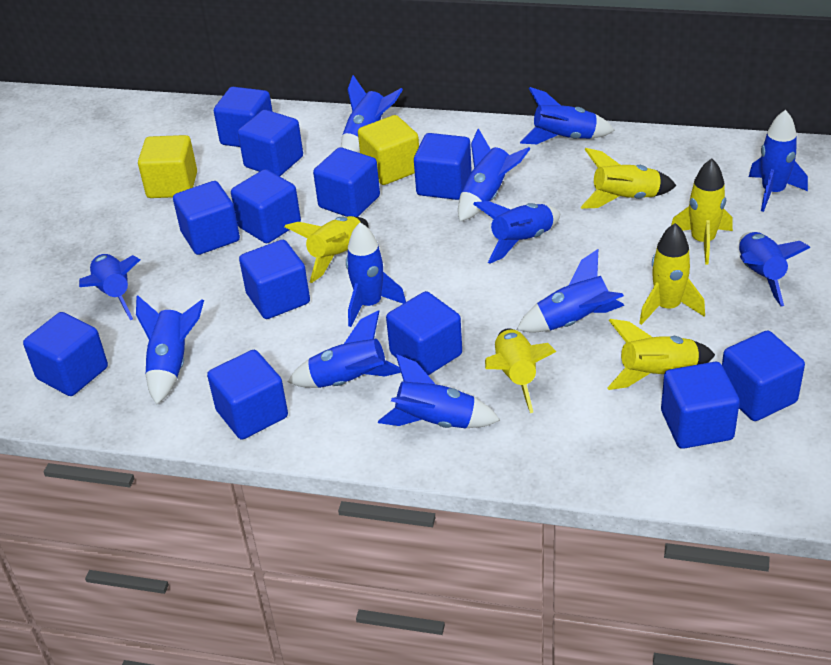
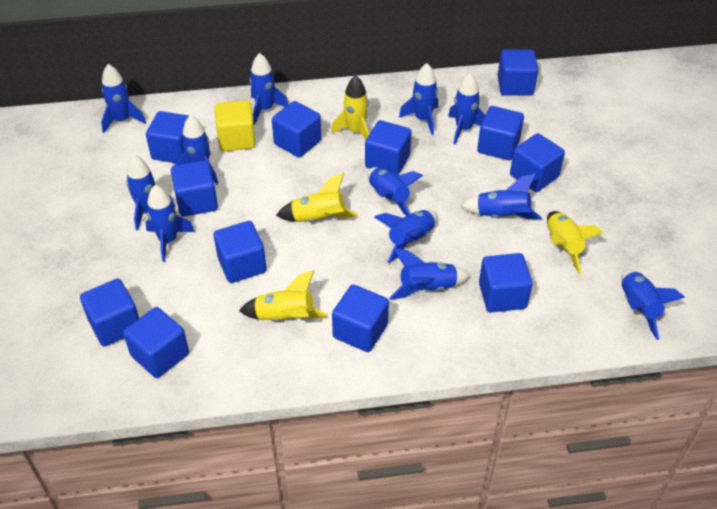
yellow cube: [138,135,197,198] [358,115,419,185] = 2 -> [214,100,256,151] = 1
yellow rocket: [284,216,369,283] [485,328,557,413] [581,148,677,209] [607,319,715,390] [639,223,705,325] [671,158,733,264] = 6 -> [239,270,328,322] [276,172,358,222] [331,75,369,141] [547,211,604,275] = 4

